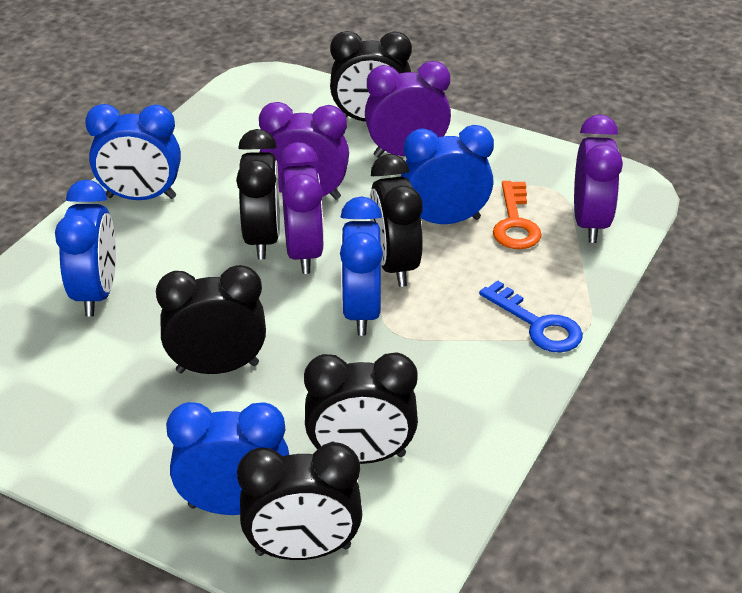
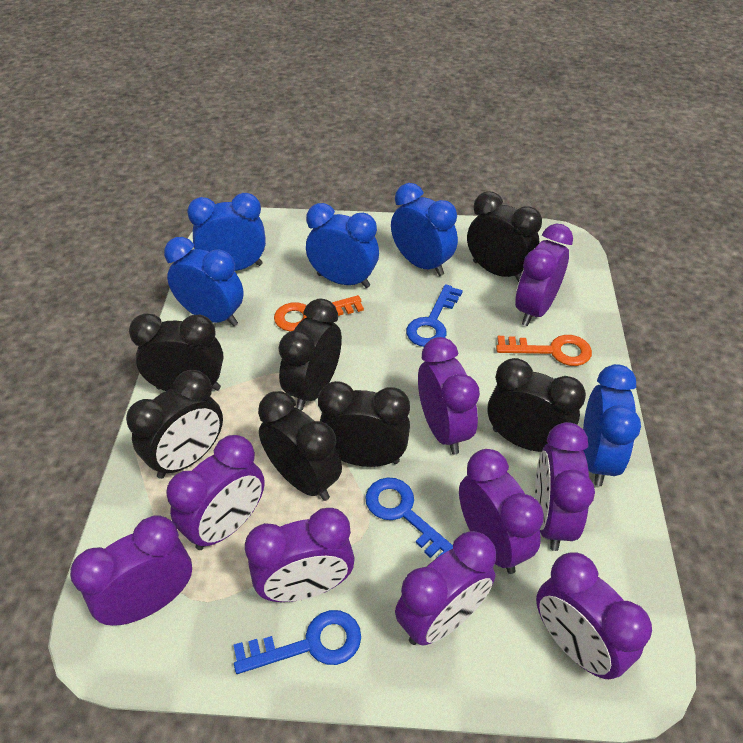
black clock: [156,265,266,374] [236,129,280,259] [237,442,362,560] [304,352,418,464] [330,31,412,122] [370,154,423,287] = 6 -> [126,370,223,479] [129,313,224,391] [258,391,342,501] [278,299,342,410] [318,381,410,467] [467,191,542,282] [488,358,586,452] = 7
blue key: [479,280,583,353] = 1 -> [234,610,361,674] [365,477,453,558] [406,284,463,347] = 3
orange key: [493,181,542,249] = 1 -> [274,295,364,332] [496,335,592,366] = 2
purple clock: [259,102,349,200] [279,142,324,274] [365,61,451,158] [574,114,623,243] = 4 -> [70,516,192,626] [166,435,265,550] [245,508,355,602] [395,531,496,646] [418,337,480,454] [459,449,544,574] [515,224,573,326] [535,422,595,551] [536,552,652,679] = 9

